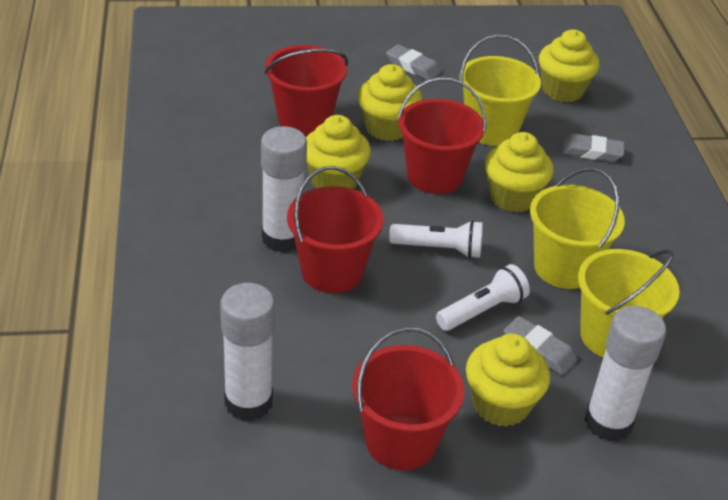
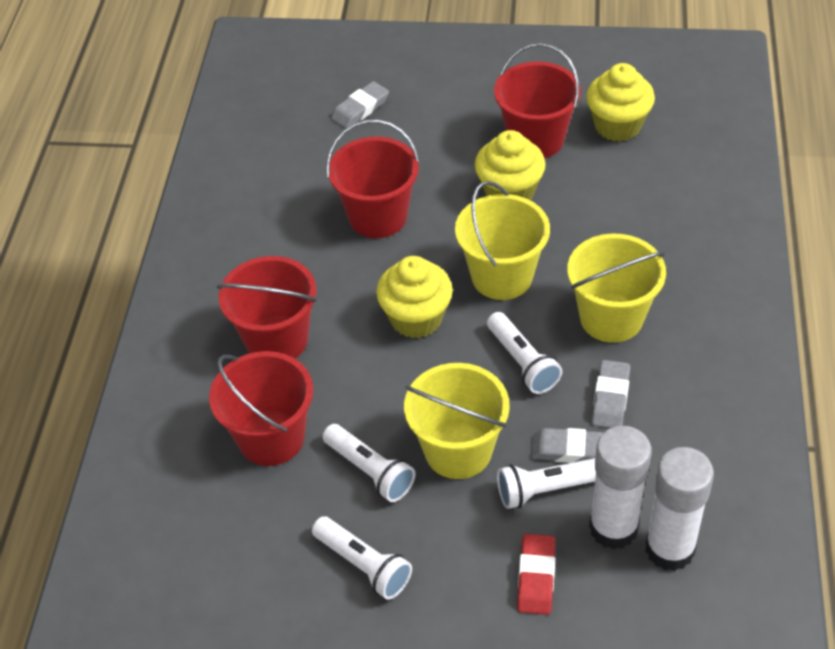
red eraser: none = 0 -> [517,534,556,615] = 1
white flashlight: [389,220,483,259] [436,264,530,331] = 2 -> [312,516,412,600] [322,424,415,502] [487,312,562,394] [497,458,596,509] = 4
white glue stick: [220,283,275,421] [261,126,307,252] [584,306,666,442] = 3 -> [589,426,652,550] [645,447,714,571] = 2
yellow cupcake: [306,115,371,189] [358,64,422,141] [466,334,550,427] [485,132,554,213] [539,30,600,102] = 5 -> [376,256,453,338] [475,130,546,200] [586,63,655,142] = 3

